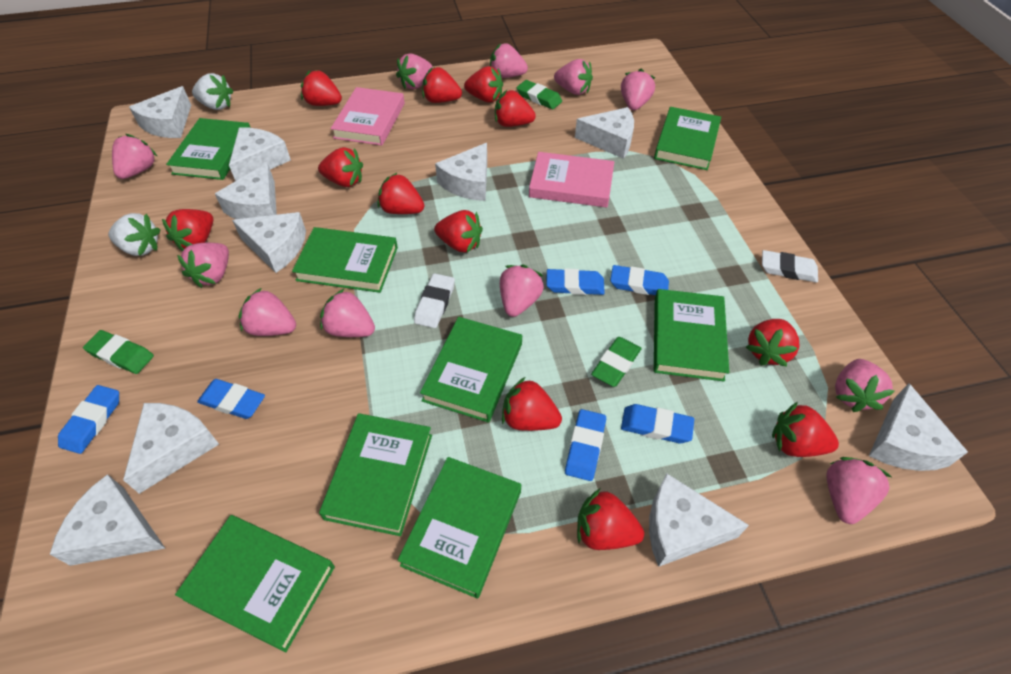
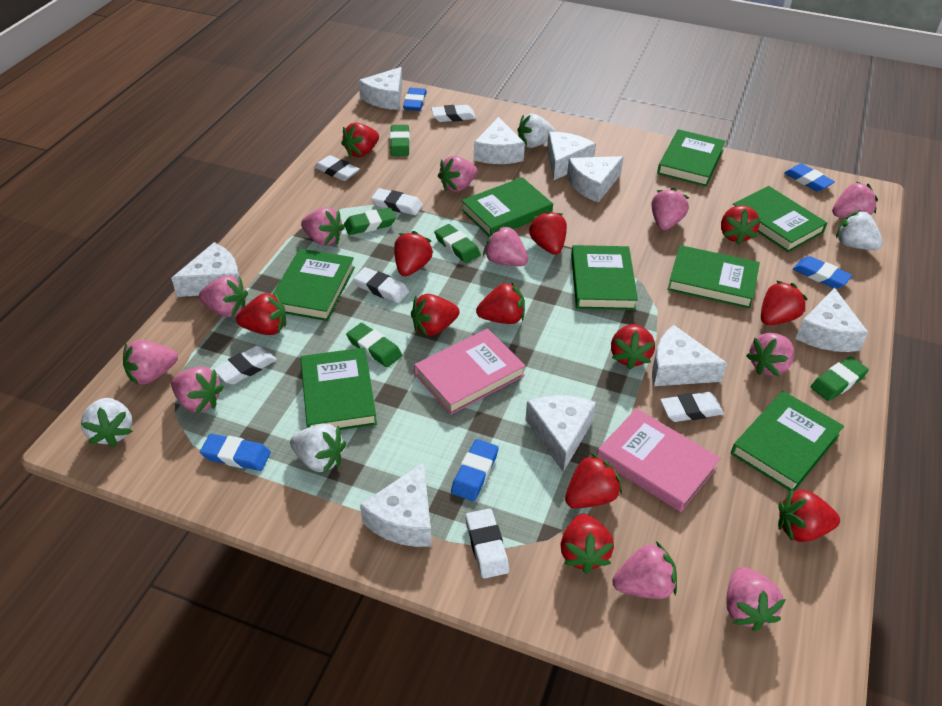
blue eraser: [58,385,119,454] [197,379,265,419] [546,268,605,295] [565,409,606,481] [610,265,669,295] [621,404,694,443] = 6 -> [200,434,271,471] [403,88,427,111] [451,439,499,501] [784,163,835,192] [793,256,852,289] = 5
green eraser: [83,330,154,374] [517,80,562,109] [591,337,642,387] = 3 -> [344,208,396,235] [346,323,402,367] [390,125,410,156] [434,224,481,263] [811,356,869,401] = 5
white cheese: [50,474,165,566] [123,403,219,494] [129,86,191,138] [215,163,277,219] [229,127,291,181] [232,212,306,273] [435,143,487,201] [575,107,634,159] [649,473,749,567] [869,383,968,471] = 10 -> [171,242,239,297] [359,67,402,110] [360,462,432,547] [474,117,525,164] [525,395,596,472] [547,132,596,180] [567,156,624,202] [652,325,728,386] [795,288,868,352] = 9
white eraser: [414,273,455,328] [762,250,818,283] = 2 -> [213,345,277,385] [314,155,360,181] [353,267,409,303] [371,188,423,215] [431,105,476,122] [465,509,509,579] [660,392,724,422] = 7
white strawberry: [108,213,160,256] [192,73,233,110] = 2 -> [81,398,133,447] [290,424,346,474] [518,114,556,148] [836,210,883,250] = 4

